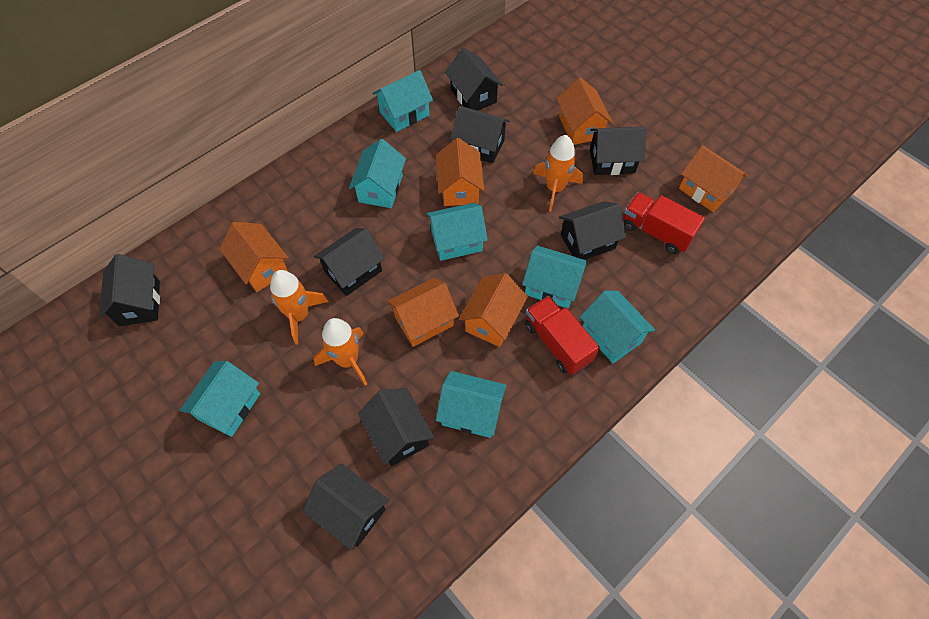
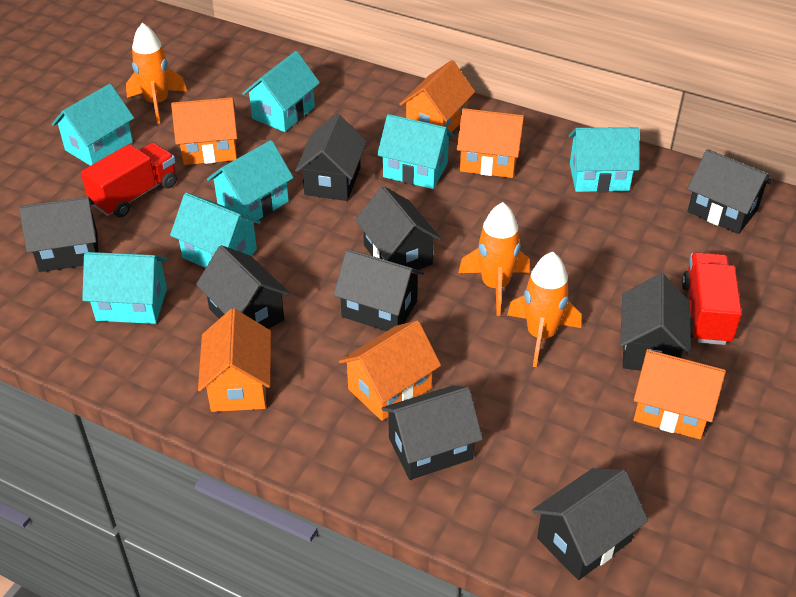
black house: [99,254,160,326] [303,464,389,550] [314,228,385,296] [358,388,434,466] [445,48,503,111] [451,106,510,164] [559,201,626,260] [590,127,646,175] = 8 -> [19,196,98,272] [196,245,290,329] [295,114,367,201] [333,249,424,331] [355,186,441,273] [381,386,483,480] [531,468,648,580] [620,273,691,371] [687,149,772,234] = 9

